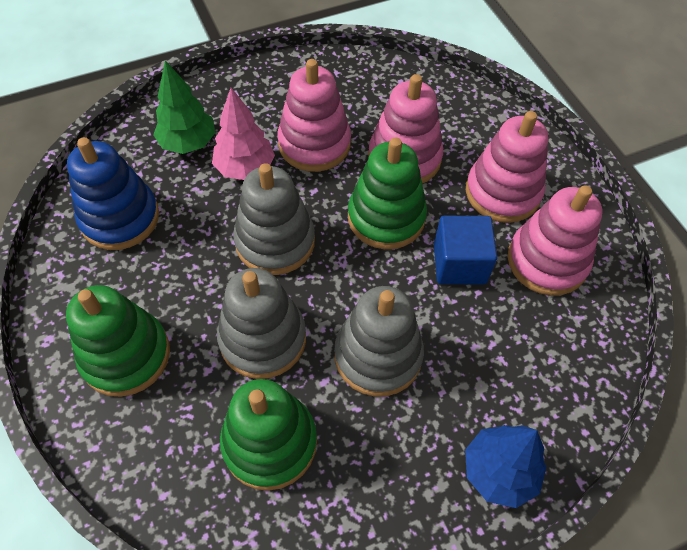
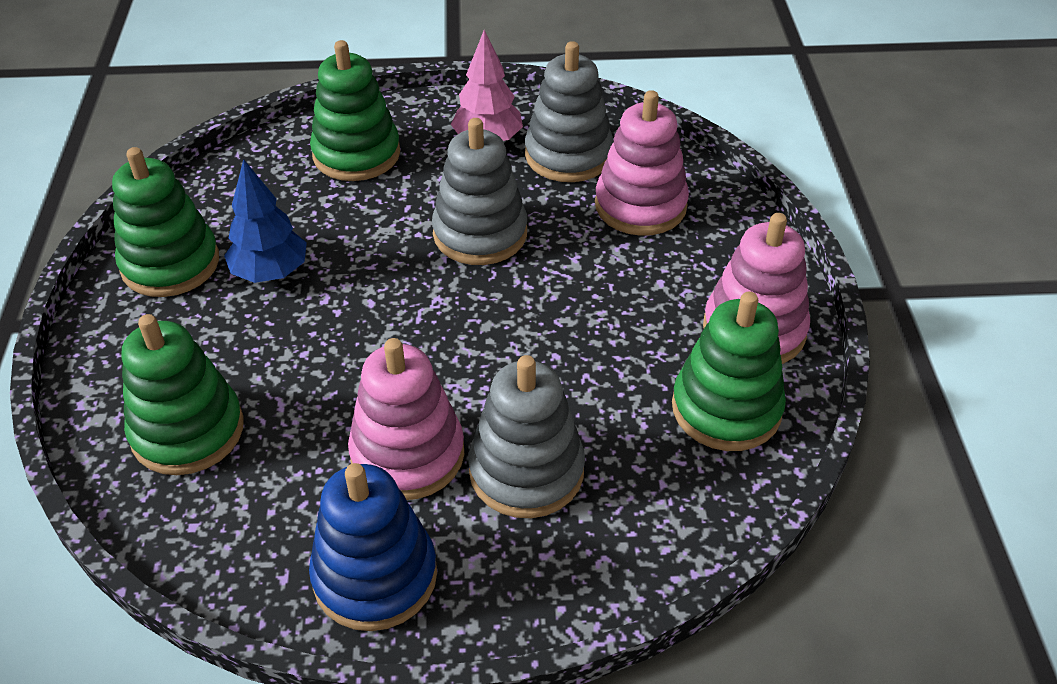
blue cube: [434,216,497,284] = 1 -> none = 0
green stacking toy: [66,285,170,397] [220,379,317,491] [348,137,427,249] = 3 -> [112,147,219,297] [122,314,244,475] [310,40,400,181] [672,292,786,451] = 4
green tree: [153,60,215,154] = 1 -> none = 0
pink stacking toy: [277,59,351,172] [368,74,443,184] [466,111,548,223] [508,185,602,296] = 4 -> [348,338,464,500] [595,90,689,236] [703,213,810,364] = 3

